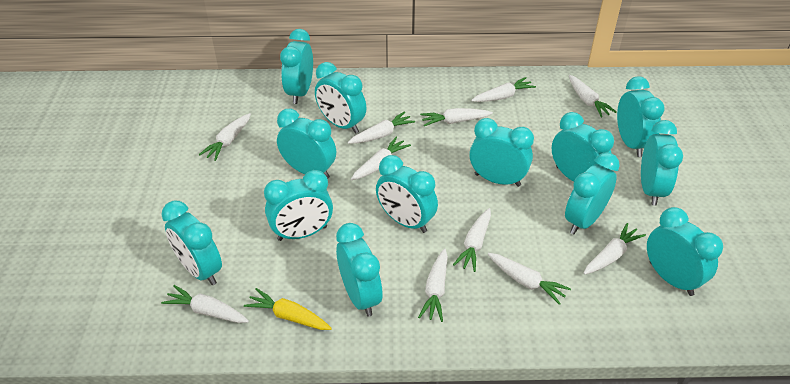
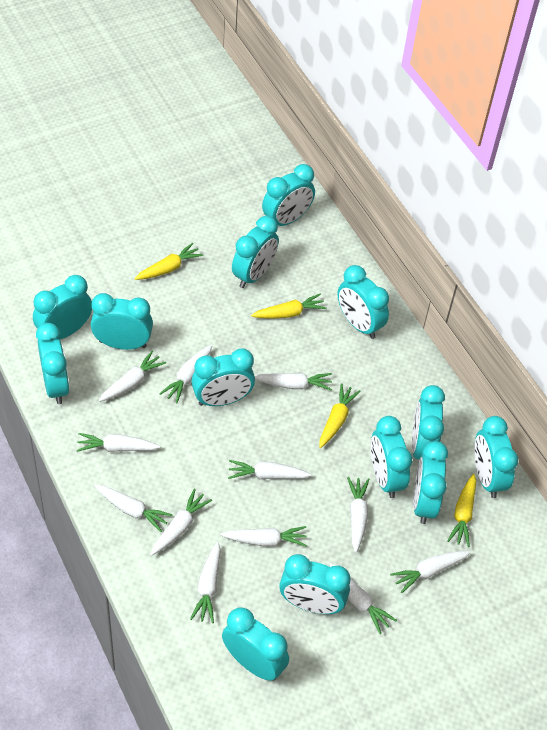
white carrot: [161,285,249,323] [199,113,251,161] [348,111,415,144] [351,136,411,180] [418,248,448,322] [420,108,493,126] [453,208,491,272] [471,77,536,102] [488,253,571,305] [569,75,617,118] [583,223,646,275] = 11 -> [77,433,161,452] [94,484,173,532] [99,351,166,402] [150,489,212,556] [159,345,213,403] [190,542,220,623] [221,526,307,547] [228,460,312,479] [255,372,332,391] [329,563,397,634] [347,477,369,553] [390,551,471,593] = 12
yellow carrot: [244,288,332,330] = 1 -> [134,243,203,280] [251,294,327,319] [319,383,361,448] [447,474,476,547] = 4

